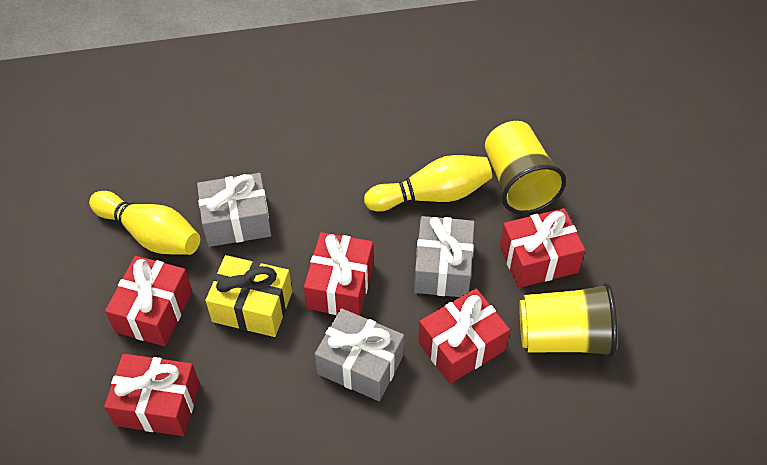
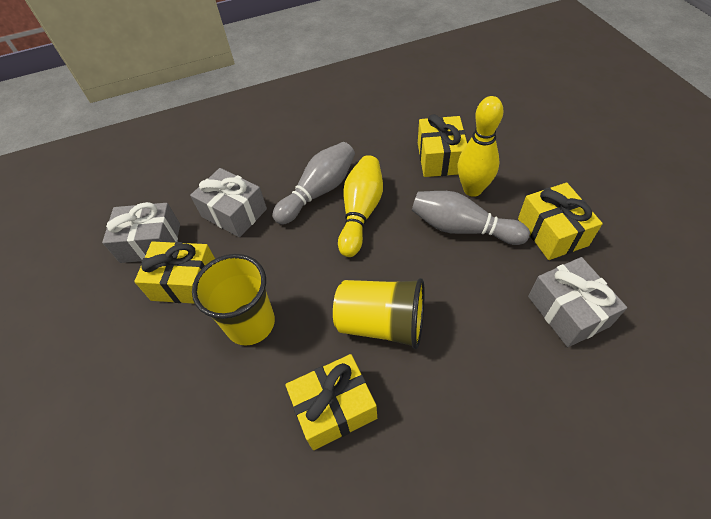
grey bowling pin: none = 0 -> [272,142,355,225] [412,191,530,245] = 2
red gift: [104,354,200,436] [105,256,192,346] [304,232,373,316] [418,288,510,383] [500,208,585,288] = 5 -> none = 0
yellow gift: [206,255,292,337] = 1 -> [134,241,215,304] [285,354,377,450] [418,114,467,177] [518,183,603,260] = 4

